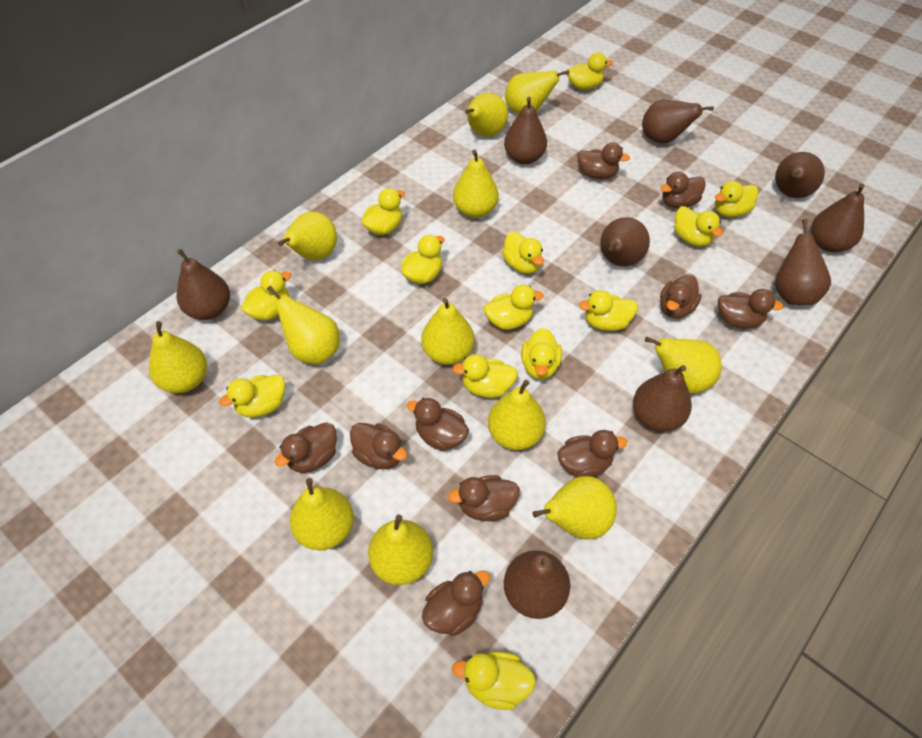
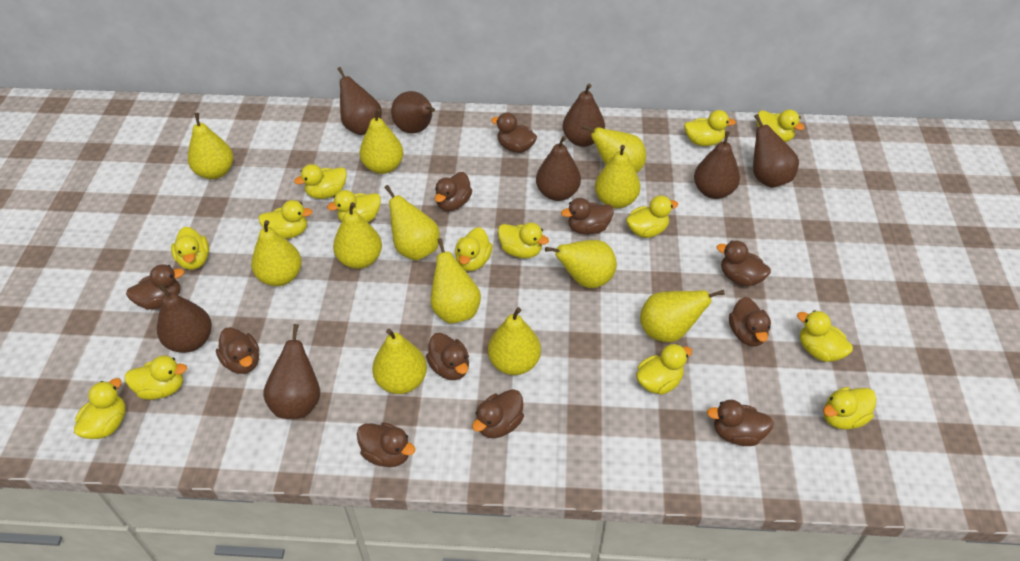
brown duck: [275,422,337,473] [350,423,407,469] [407,398,469,451] [422,571,490,636] [448,475,520,521] [557,430,627,478] [577,143,630,179] [660,275,702,319] [661,172,706,208] [718,289,784,329] = 10 -> [126,264,184,310] [216,327,259,374] [357,422,415,467] [426,333,469,380] [435,172,472,211] [472,389,524,438] [491,112,537,153] [561,198,614,235] [707,400,774,446] [717,240,771,286] [729,297,771,346] = 11
brown pear: [177,249,230,320] [504,97,547,165] [504,550,570,619] [600,217,650,266] [633,365,692,432] [642,100,714,144] [775,152,825,198] [775,219,831,305] [811,184,864,252] = 9 -> [157,284,212,353] [263,324,320,419] [337,67,382,135] [391,91,435,134] [536,136,581,201] [563,84,605,147] [694,131,740,199] [753,114,799,188] = 8
yellow duck: [219,375,285,418] [241,270,291,320] [362,188,405,235] [401,235,444,284] [452,354,518,398] [452,651,536,710] [484,285,543,330] [502,232,544,274] [521,328,562,380] [567,52,613,90] [579,290,638,331] [674,206,723,246] [715,181,758,217] = 13 -> [74,378,126,439] [124,355,187,400] [171,227,209,270] [259,200,313,239] [294,164,347,199] [327,190,381,222] [455,227,493,271] [498,223,549,259] [626,195,678,238] [636,344,693,395] [684,110,736,146] [757,110,805,142] [797,310,853,362] [823,387,877,430] = 14

